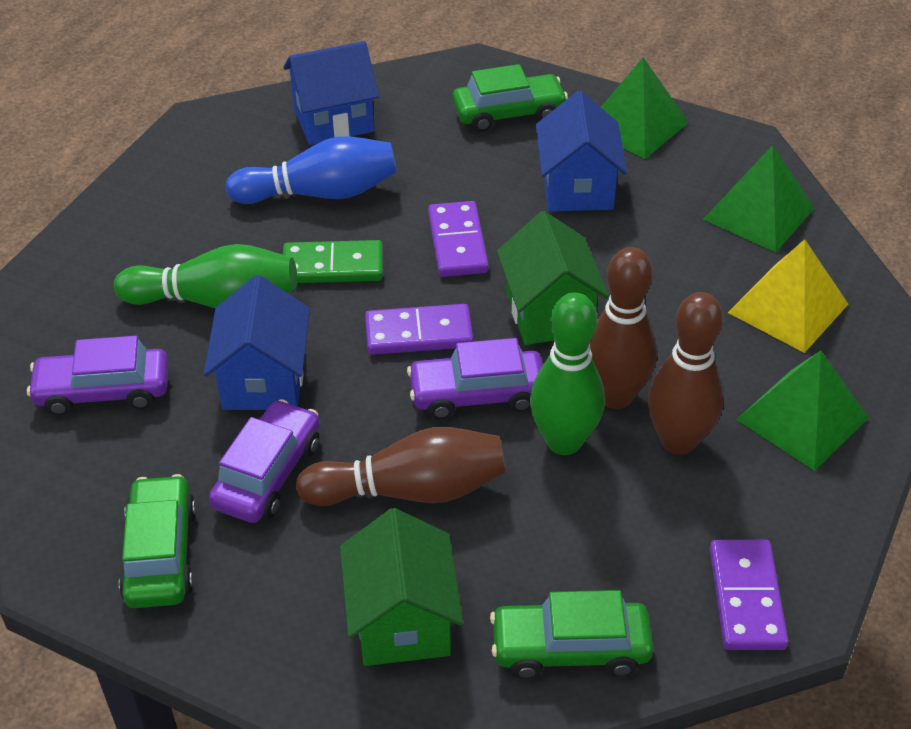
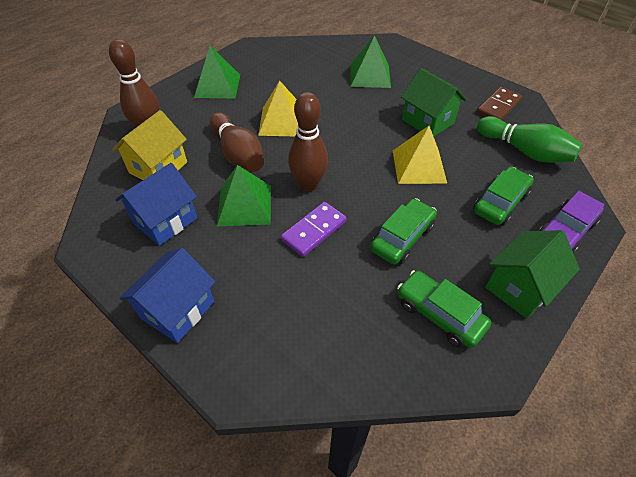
blue bowling pin: [226,136,397,204] = 1 -> none = 0
blue house: [204,275,310,410] [283,41,379,145] [536,91,627,211] = 3 -> [115,163,197,246] [119,248,215,343] = 2
brown domino: none = 0 -> [477,87,522,120] = 1
green bowling pin: [114,244,297,308] [530,293,605,455] = 2 -> [477,116,582,162] = 1
green domino: [283,240,383,283] = 1 -> none = 0
purple car: [27,336,169,416] [209,399,320,523] [407,338,543,419] = 3 -> [539,191,605,253] = 1
purple domino: [365,304,473,355] [428,201,489,277] [710,540,788,650] = 3 -> [281,202,347,257] = 1
yellow house: none = 0 -> [112,110,187,180] = 1
yellow pyramid: [728,239,848,353] = 1 -> [258,81,298,136] [393,126,447,184] = 2

